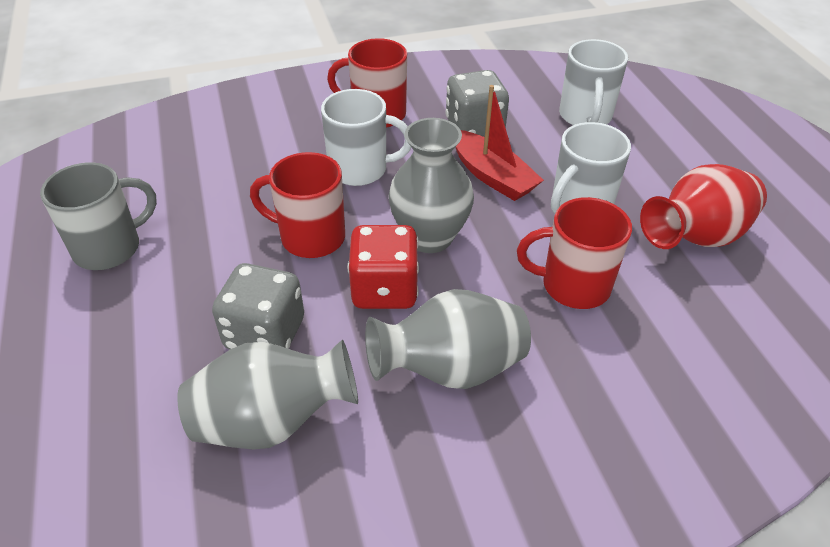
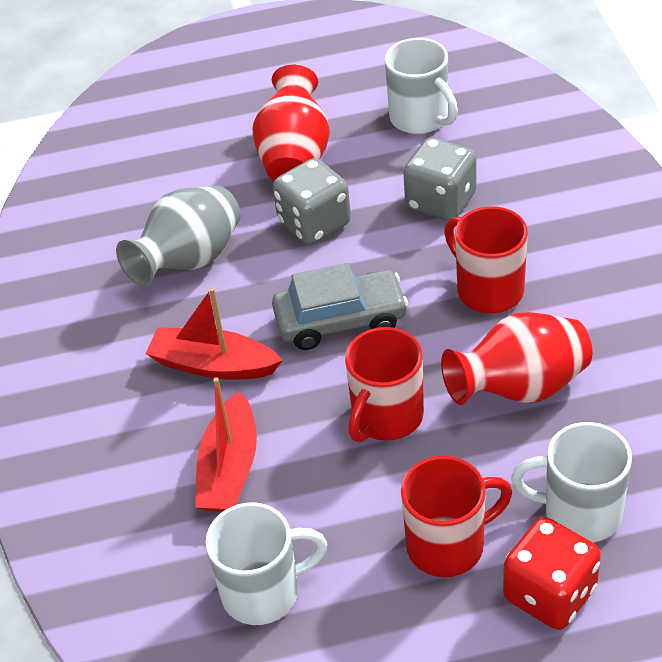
grey car: none = 0 -> [272,263,408,350] = 1
grey mug: [40,162,157,270] = 1 -> none = 0
grey vase: [177,340,358,450] [365,289,531,389] [388,118,474,253] = 3 -> [116,186,241,287] = 1
red boat: [455,85,544,201] = 1 -> [146,287,283,380] [195,377,257,512] = 2
red vase: [640,164,767,249] = 1 -> [252,65,330,181] [441,312,592,405] = 2

